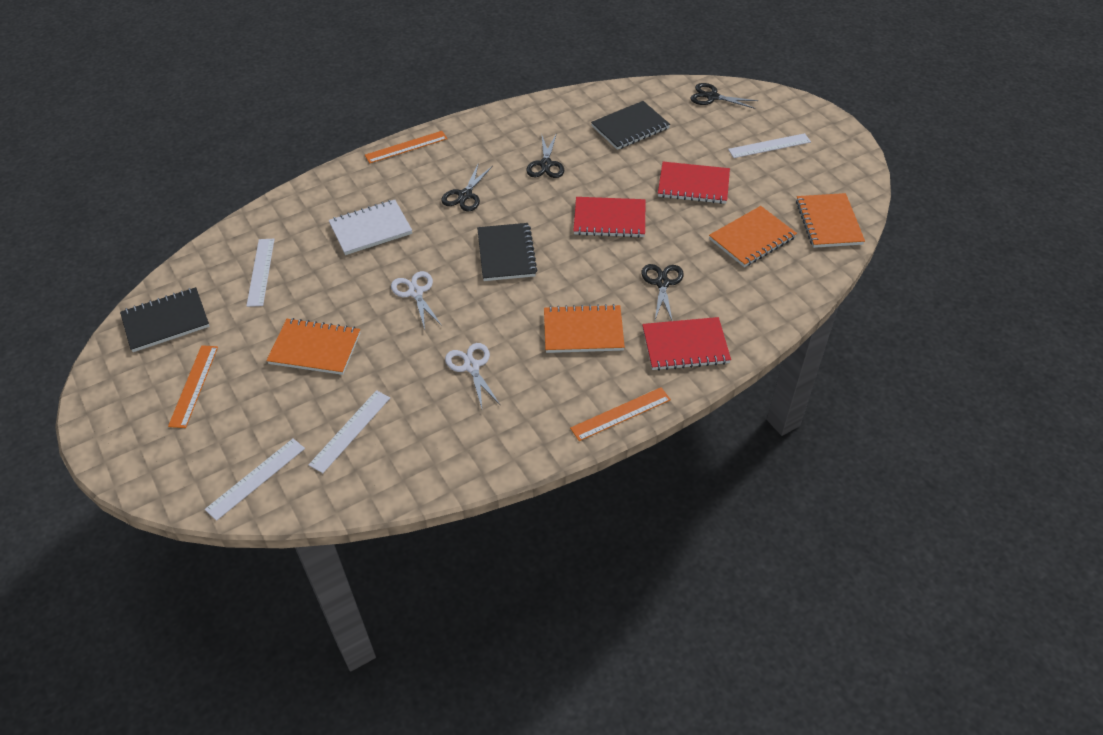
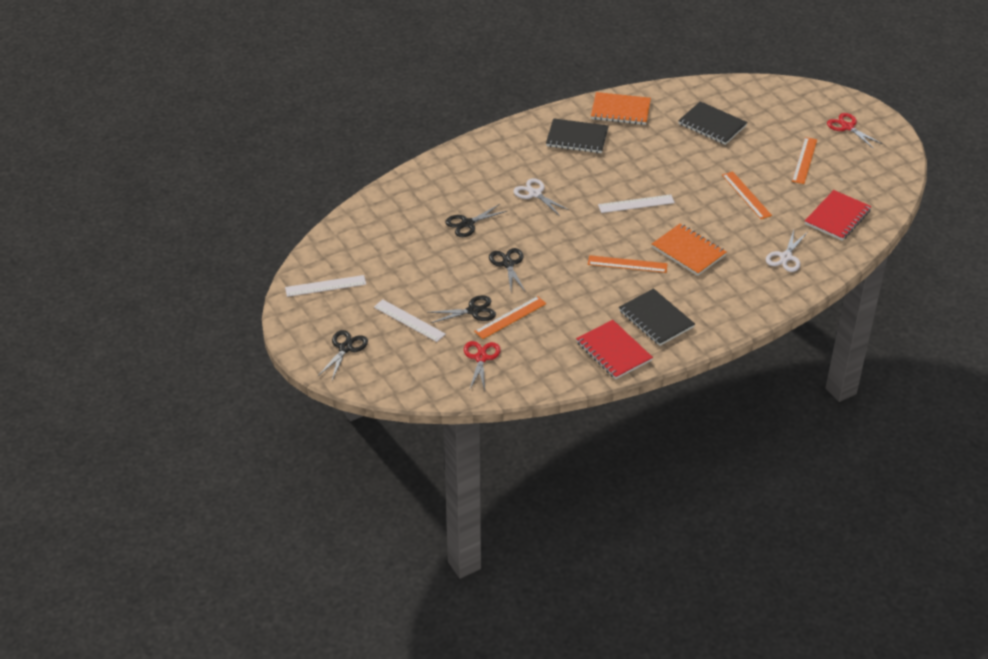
orange notebook: [266,318,360,375] [544,304,625,353] [709,206,797,267] [796,193,865,248] = 4 -> [591,92,651,125] [652,224,727,276] = 2
orange ruler: [168,345,218,428] [365,131,448,163] [570,387,671,441] = 3 -> [474,296,546,339] [588,255,668,273] [722,171,772,219] [792,137,817,184] = 4
red notebook: [573,197,645,238] [642,317,731,371] [658,162,730,204] = 3 -> [576,320,653,379] [805,190,872,241] = 2
red scissors: none = 0 -> [464,341,501,391] [827,113,882,148] = 2
white notebook: [329,200,412,255] = 1 -> none = 0
white ruler: [205,439,305,521] [246,239,275,307] [309,390,390,473] [728,133,811,158] = 4 -> [285,275,366,297] [374,299,445,342] [598,194,675,213] = 3

